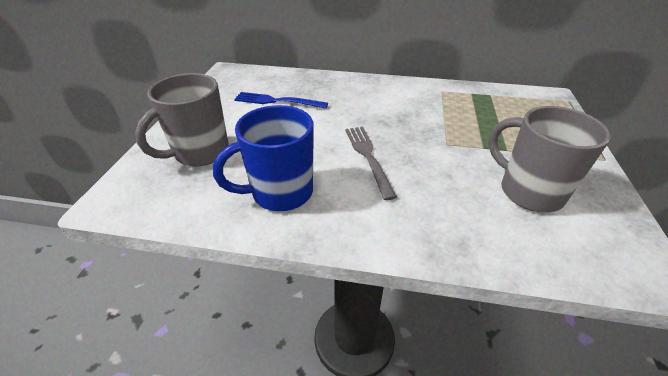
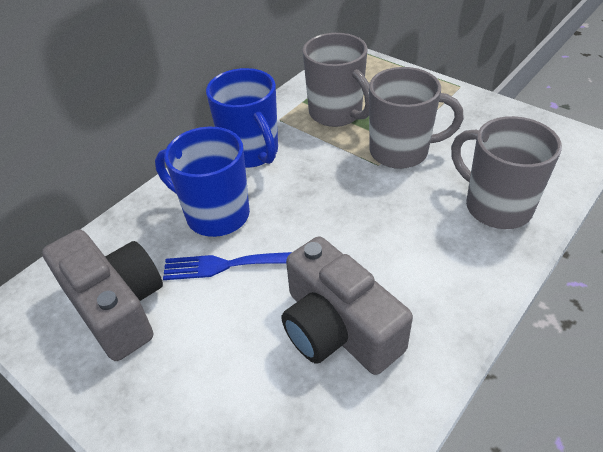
blue mug: [213,105,314,211] = 1 -> [155,127,250,237] [206,68,278,168] = 2
grey camera: none = 0 -> [42,230,163,361] [282,237,413,375] = 2
grey fork: [345,127,397,200] = 1 -> none = 0
grey mug: [135,73,229,166] [488,106,611,212] = 2 -> [303,33,369,127] [369,67,464,169] [451,116,562,229] = 3

